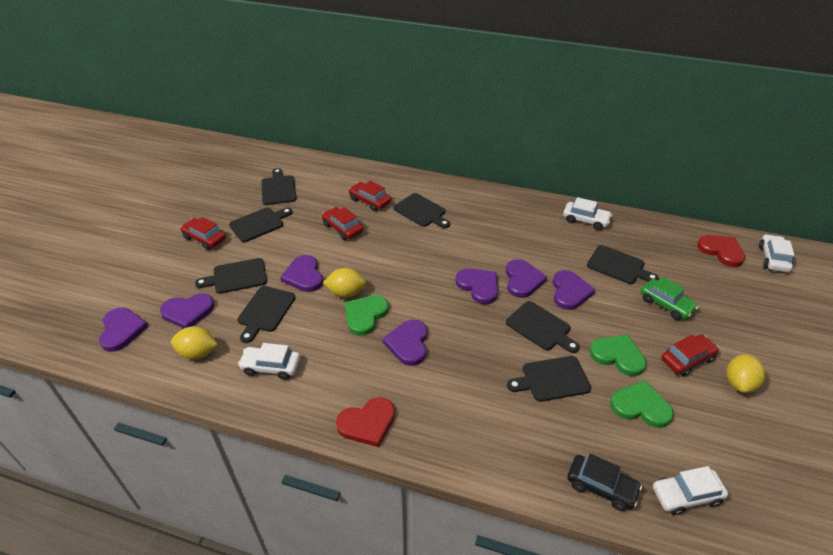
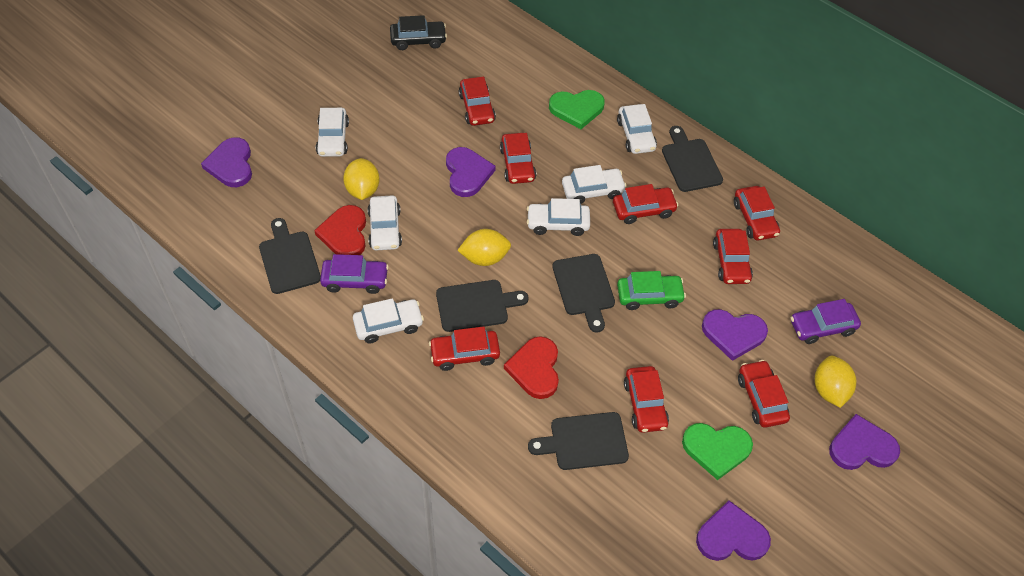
black cutting board: [195,258,267,294] [229,208,293,242] [237,286,296,343] [261,168,297,205] [394,193,450,228] [506,301,580,353] [507,356,591,402] [587,245,659,284] = 8 -> [259,218,321,294] [436,280,528,332] [528,412,629,470] [552,254,615,332] [662,126,723,192] = 5
green heart: [345,295,389,336] [589,334,646,376] [610,380,674,428] = 3 -> [549,90,605,129] [682,423,753,480] = 2
purple car: none = 0 -> [320,254,389,294] [791,299,861,344] = 2
purple heart: [99,308,149,352] [160,293,215,328] [280,255,323,292] [383,320,427,366] [455,269,498,304] [506,259,547,298] [553,270,595,310] = 7 -> [201,137,252,187] [446,147,496,197] [696,501,771,561] [702,309,768,361] [829,414,900,470] = 5
red car: [180,217,226,250] [322,207,363,240] [348,181,391,211] [661,334,719,376] = 4 -> [429,326,500,371] [459,76,496,126] [500,133,536,184] [613,184,678,224] [624,366,669,433] [713,229,753,284] [734,186,780,240] [738,360,790,428] = 8
white car: [238,343,300,380] [563,197,612,230] [653,466,728,515] [759,234,795,272] = 4 -> [316,108,349,157] [353,298,424,343] [368,196,402,251] [527,198,590,236] [562,165,627,204] [617,104,657,154] = 6

